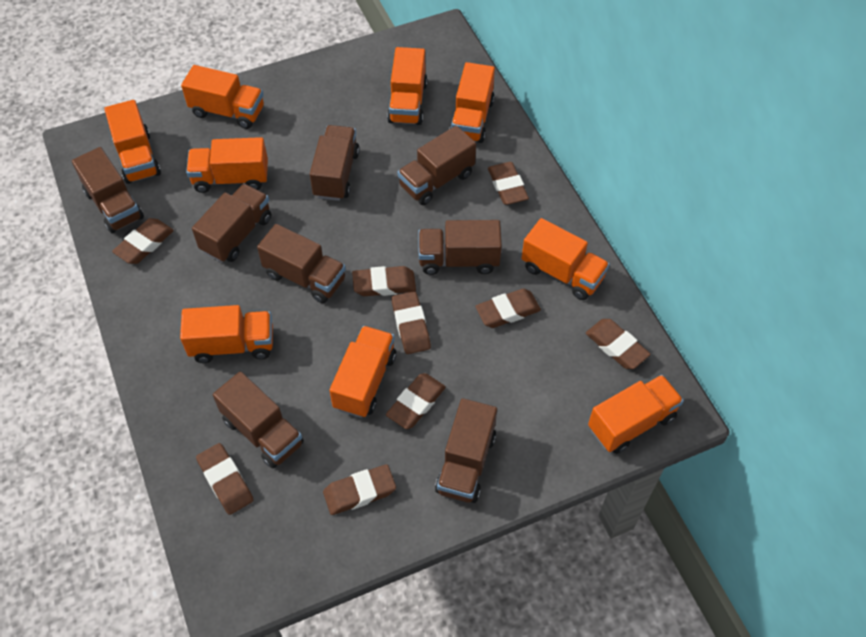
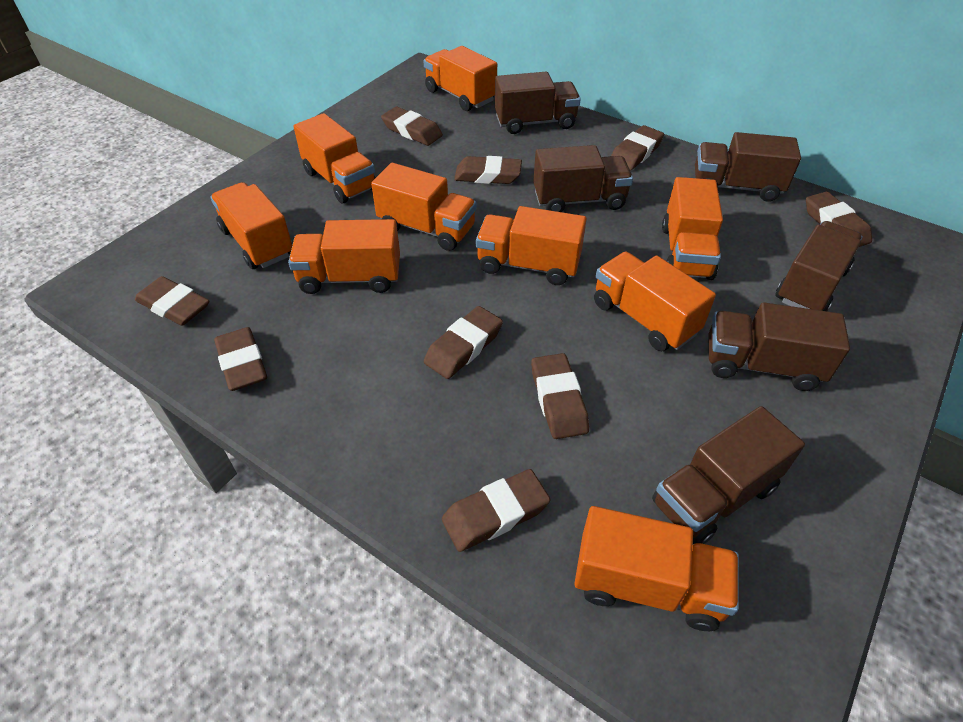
brown truck: [72,147,144,233] [192,184,271,262] [213,371,304,468] [257,224,346,303] [310,125,360,201] [398,126,476,205] [418,220,502,275] [435,398,497,503] = 8 -> [495,72,581,134] [533,145,633,212] [652,406,805,545] [695,132,801,202] [709,302,850,391] [775,221,863,311] = 6

